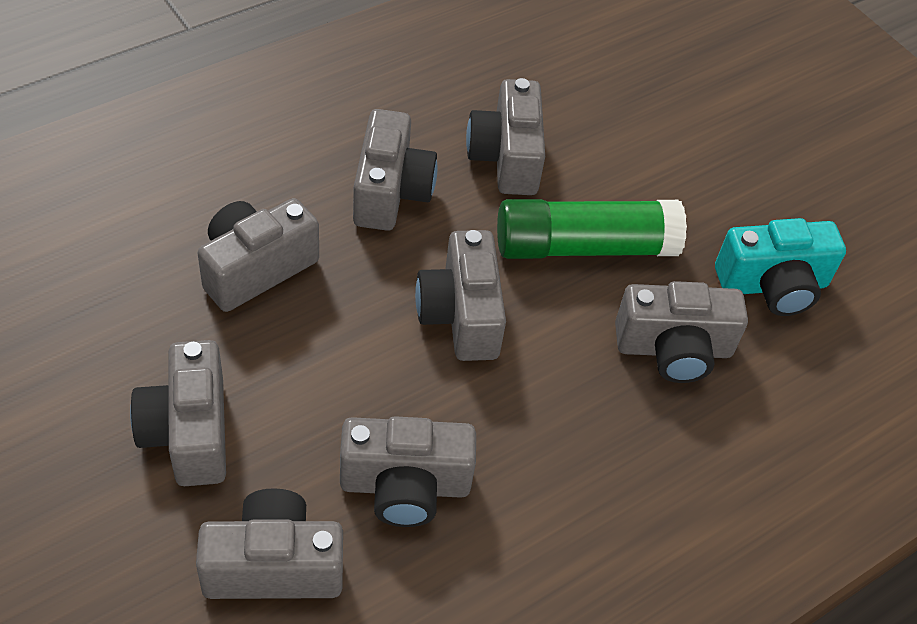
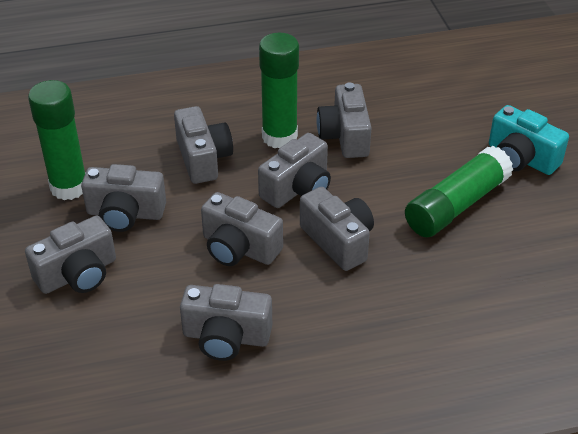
green glue stick: [497,199,687,259] = 1 -> [28,80,85,200] [259,33,299,148] [405,146,513,237] = 3

